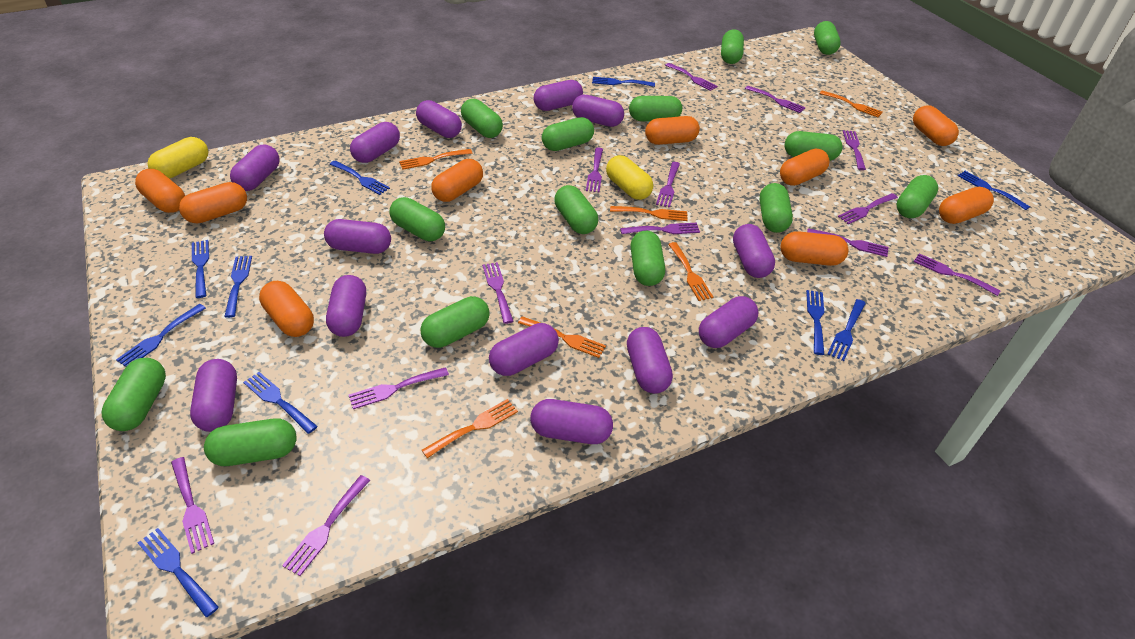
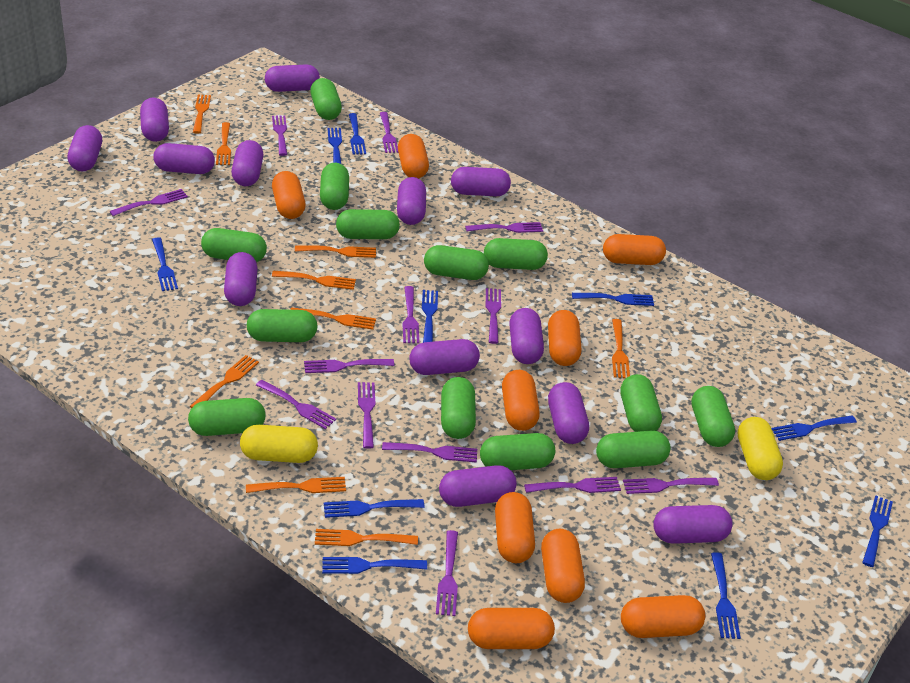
green capsule: [102,358,166,431] [204,418,297,466] [390,197,445,241] [421,296,490,348] [461,99,503,138] [542,117,594,151] [554,185,598,234] [629,96,682,121] [631,231,665,286] [721,29,744,64] [760,183,793,233] [785,131,843,161] [814,21,841,55] [896,175,938,218] = 14 -> [188,398,266,436] [201,228,267,262] [247,309,318,342] [310,78,342,120] [320,163,349,210] [336,209,400,239] [424,245,489,280] [441,377,476,439] [480,433,555,470] [484,238,548,270] [596,431,671,468] [620,374,662,432] [691,386,735,447] = 13
orange fork: [399,149,472,170] [422,399,518,458] [518,316,606,358] [610,206,688,221] [668,242,714,301] [819,90,883,117] = 6 -> [190,355,259,408] [193,95,211,134] [216,122,231,165] [246,477,346,493] [272,271,356,290] [290,307,376,330] [295,245,376,258] [315,529,418,546] [612,319,630,378] = 9

